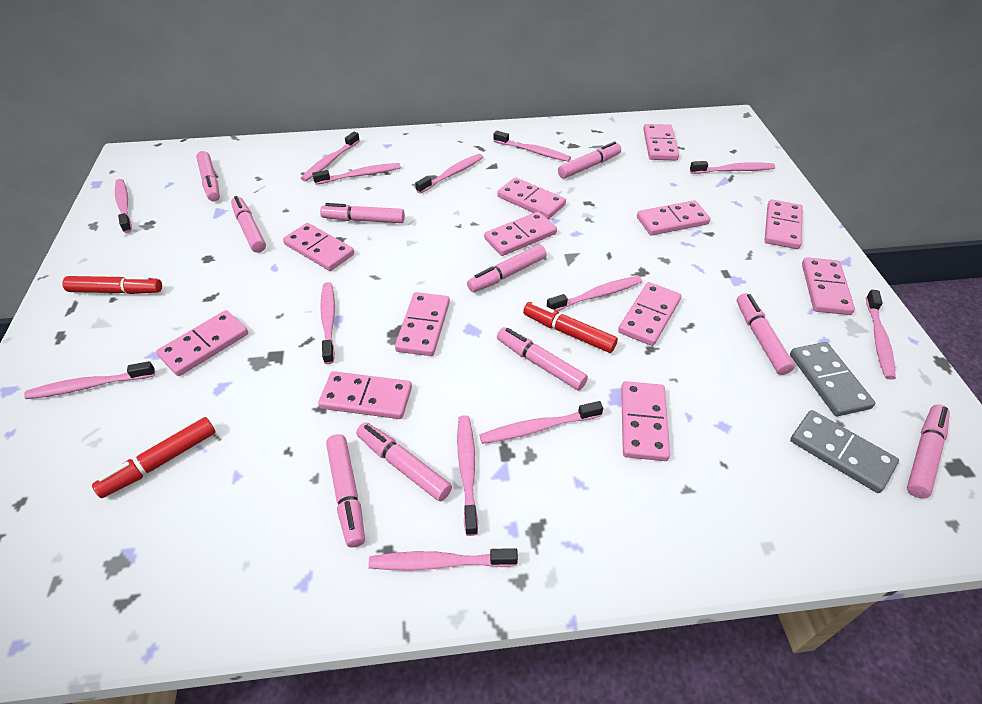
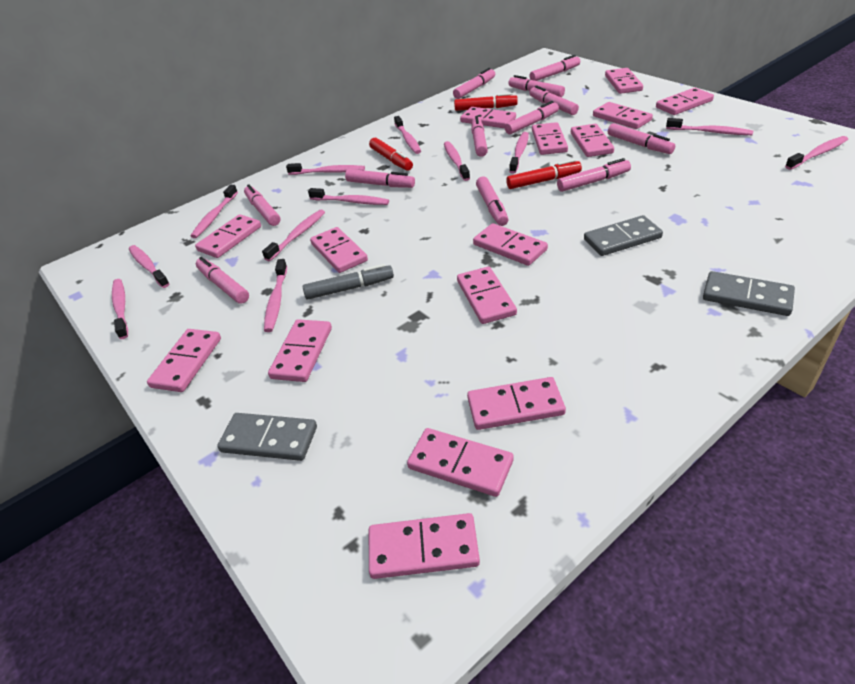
grey domino: [790,342,875,416] [790,410,899,493] = 2 -> [217,413,317,461] [584,215,663,256] [703,271,795,316] = 3
grey marker: none = 0 -> [303,264,394,300] = 1
pink domino: [156,310,248,376] [283,223,354,271] [318,371,412,419] [395,292,450,356] [484,211,557,256] [497,177,566,219] [618,282,681,346] [621,381,670,461] [637,200,711,235] [643,124,679,161] [765,199,803,249] [802,257,855,315] = 12 -> [147,329,221,392] [195,214,261,258] [268,319,332,382] [310,227,368,273] [369,513,480,579] [407,428,514,497] [457,267,517,324] [460,107,516,128] [467,377,566,430] [473,223,548,266] [532,122,568,155] [571,124,614,157] [593,102,653,129] [605,68,643,94] [656,88,714,115] = 15
pink marker: [196,151,220,201] [231,196,266,253] [320,203,405,223] [326,434,365,548] [356,422,452,501] [467,244,547,292] [497,327,588,390] [558,141,621,179] [737,293,795,375] [907,404,950,498] = 10 -> [196,257,249,304] [244,184,281,226] [345,169,415,188] [453,68,495,99] [472,116,488,157] [476,177,509,226] [504,101,559,134] [508,75,565,97] [529,55,580,81] [529,85,579,115] [557,158,631,192] [608,123,675,154] = 12
pink toothbrush: [24,361,155,399] [115,179,132,233] [301,132,360,181] [312,163,401,185] [320,282,335,364] [369,548,518,570] [415,154,483,194] [457,415,478,536] [479,401,603,444] [494,131,571,162] [546,276,642,311] [690,161,775,174] [866,290,896,380] = 13 -> [112,279,128,339] [129,245,170,288] [191,185,238,238] [262,210,325,261] [264,259,287,332] [286,163,365,175] [308,188,389,205] [394,116,421,154] [444,141,470,181] [509,132,529,173] [666,118,753,135] [785,136,848,170] = 12

